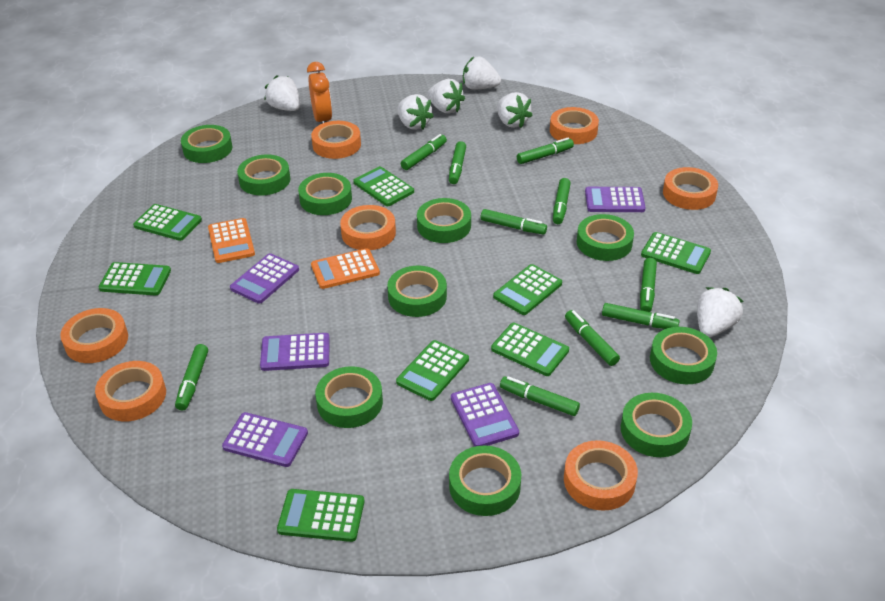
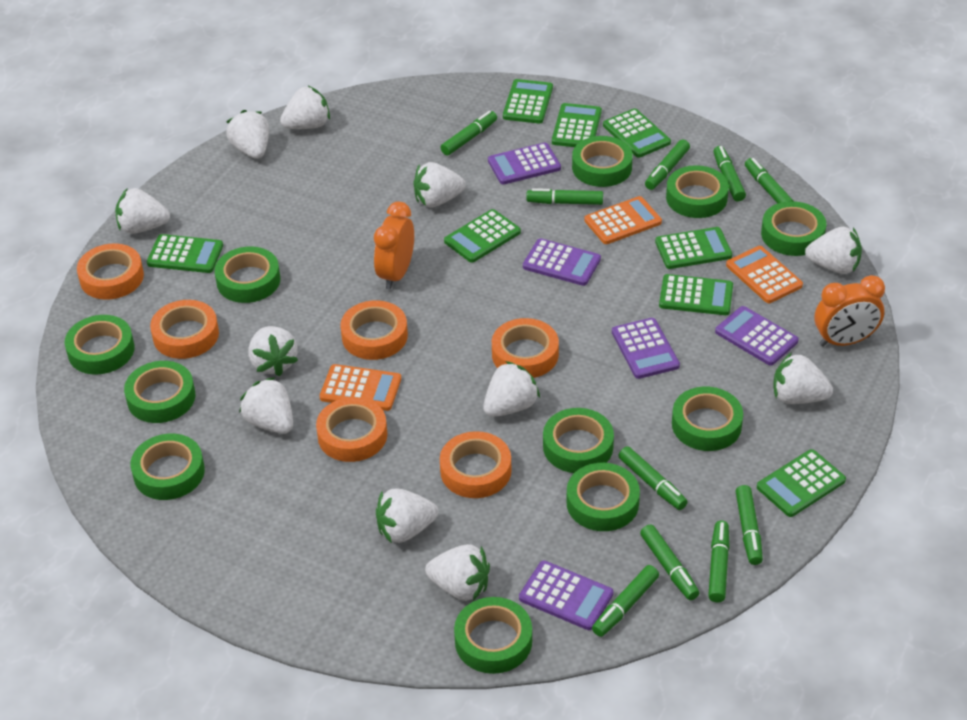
green tape: [181,125,232,163] [237,155,290,195] [298,173,352,215] [315,366,383,428] [387,266,447,317] [417,198,471,243] [449,446,521,516] [577,214,634,261] [621,393,692,457] [650,327,717,384] = 10 -> [65,315,135,375] [124,361,196,423] [131,433,205,500] [214,247,281,303] [454,597,532,674] [543,408,614,473] [567,463,640,531] [572,136,633,187] [666,165,729,218] [672,387,743,451] [761,201,826,256] = 11
orange calculator: [208,218,255,263] [311,248,380,289] = 2 -> [320,364,401,411] [584,196,662,244] [726,246,803,303] = 3
orange clock: [307,62,332,124] = 1 -> [374,202,414,290] [814,275,885,347] = 2
orange tape: [60,308,128,363] [95,361,166,421] [311,121,361,159] [340,205,396,250] [550,107,599,144] [564,440,638,511] [663,167,718,210] = 7 -> [77,243,144,300] [150,300,219,359] [316,397,387,462] [340,300,408,360] [440,431,511,498] [492,318,559,378] = 6
white strawberry: [264,75,300,111] [397,94,434,130] [427,79,465,114] [463,56,501,90] [497,92,533,128] [697,287,744,337] = 6 -> [115,188,170,234] [226,110,269,159] [239,377,293,434] [248,326,298,377] [280,86,330,129] [376,489,438,543] [413,162,466,207] [425,544,490,601] [483,361,540,417] [774,352,833,404] [805,227,862,274] = 11

